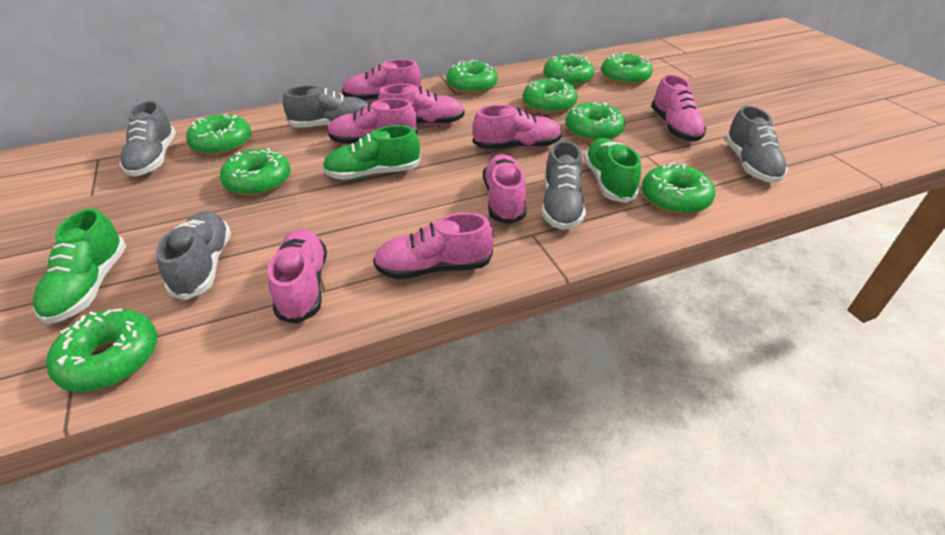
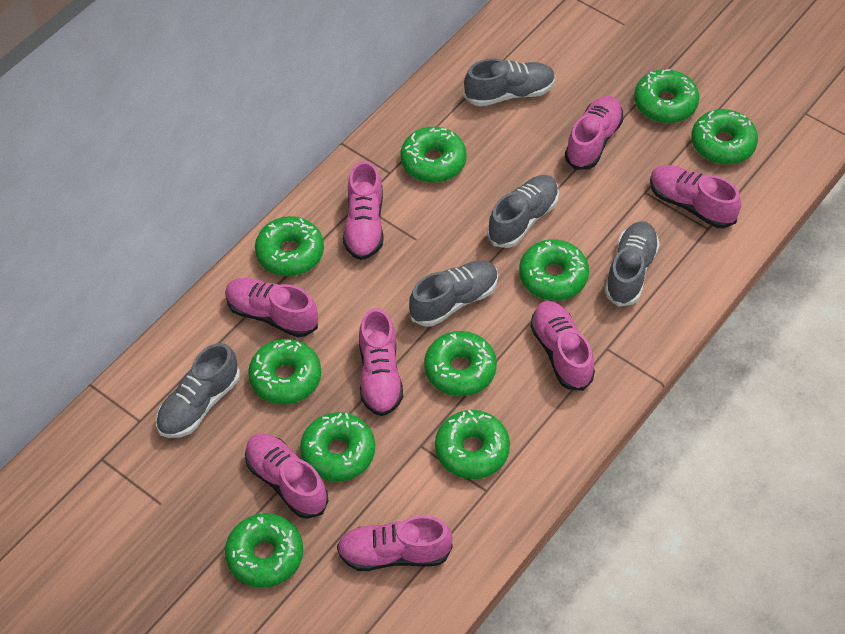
green donut: [46,309,157,392] [186,114,251,155] [220,148,291,196] [447,60,498,94] [523,78,578,114] [544,54,594,87] [565,102,625,142] [601,52,653,85] [642,163,715,215] = 9 -> [225,513,303,588] [248,339,321,405] [255,216,324,276] [300,412,375,482] [400,127,467,183] [424,331,497,396] [435,410,510,479] [519,239,589,300] [634,69,699,123] [691,109,758,165] = 10
green shoe: [33,208,126,324] [323,125,421,180] [584,138,641,203] = 3 -> none = 0

